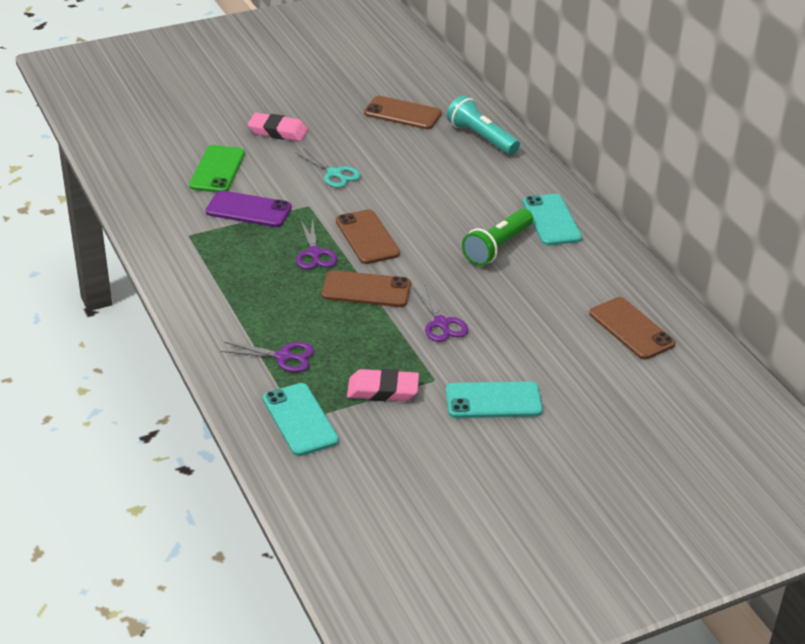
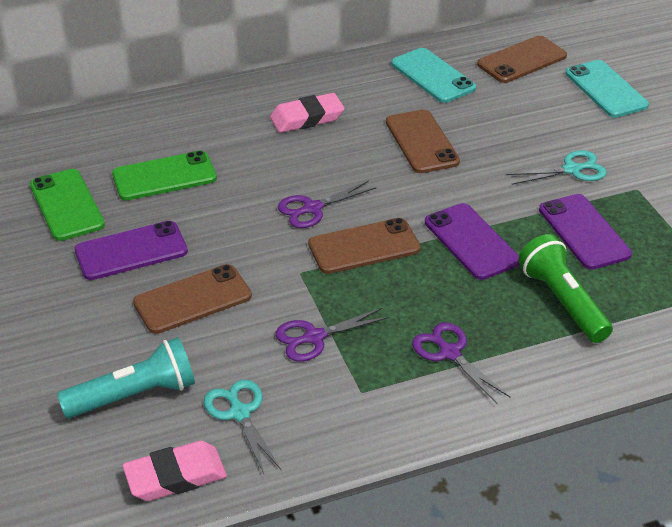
green phone: [189,145,245,193] = 1 -> [30,169,105,241] [112,150,217,200] = 2
purple phone: [206,190,292,227] = 1 -> [75,221,188,280] [425,203,520,280] [539,194,632,270] = 3
turquoise phone: [263,383,339,456] [446,381,543,418] [523,194,582,245] = 3 -> [391,48,476,103] [565,60,649,118] = 2
turquoise scissors: [295,148,361,188] = 1 -> [204,380,281,474] [506,150,607,185] = 2

